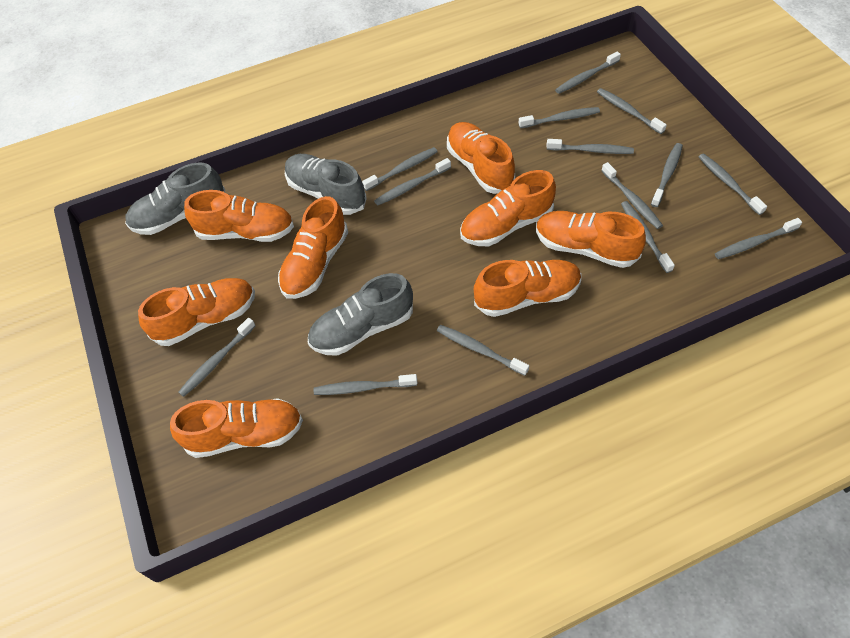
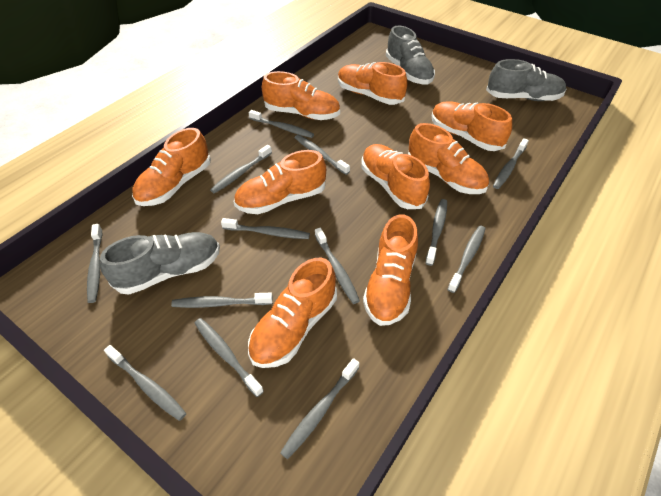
grey toothbrush: [178,318,255,397] [314,374,417,395] [362,147,438,191] [374,158,451,206] [437,325,529,376] [519,107,600,128] [546,139,634,154] [555,51,621,94] [597,88,667,134] [601,162,663,229] [621,201,675,273] [651,143,683,207] [699,153,767,215] [715,218,802,259] = 14 -> [87,224,102,303] [104,345,186,421] [171,293,273,308] [194,318,264,397] [210,145,272,193] [221,218,310,239] [249,110,314,138] [280,358,359,459] [294,135,350,175] [315,228,360,304] [426,199,447,266] [447,226,486,293] [493,138,529,189] = 13
orange shoe: [138,278,255,346] [170,398,303,458] [184,190,294,242] [278,196,348,299] [447,122,515,194] [460,170,556,246] [474,260,582,317] [536,211,646,268] = 8 -> [132,128,211,206] [234,150,326,214] [248,258,337,368] [262,71,340,120] [338,62,407,105] [361,144,430,209] [363,215,418,326] [408,123,489,194] [432,101,512,151] = 9

